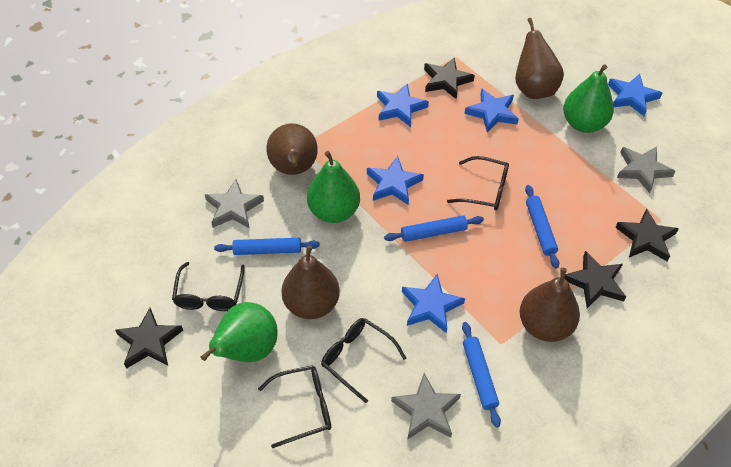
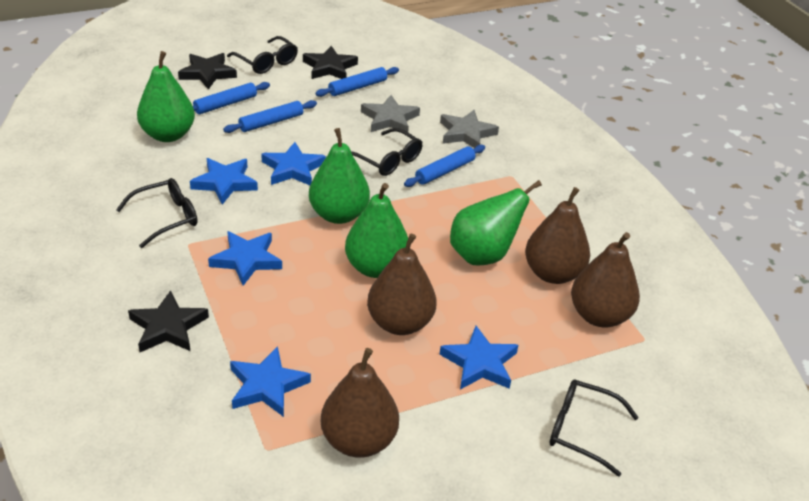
black star: [115,308,183,369] [424,58,475,99] [564,251,626,308] [615,209,679,261] = 4 -> [128,290,209,352] [178,53,237,90] [303,46,358,79] = 3
green pear: [201,302,278,362] [307,151,360,223] [563,64,614,133] = 3 -> [137,51,195,142] [309,128,370,224] [345,183,408,278] [450,180,542,266] = 4
grey star: [205,179,264,229] [391,373,461,439] [617,146,676,193] = 3 -> [361,95,420,132] [440,110,499,148] = 2

